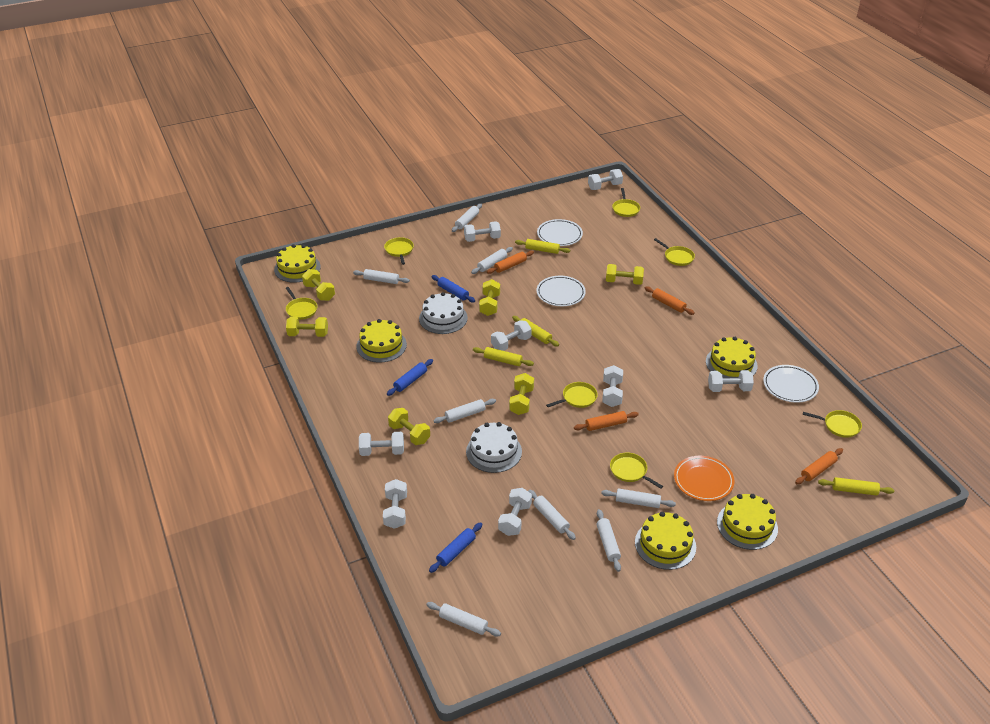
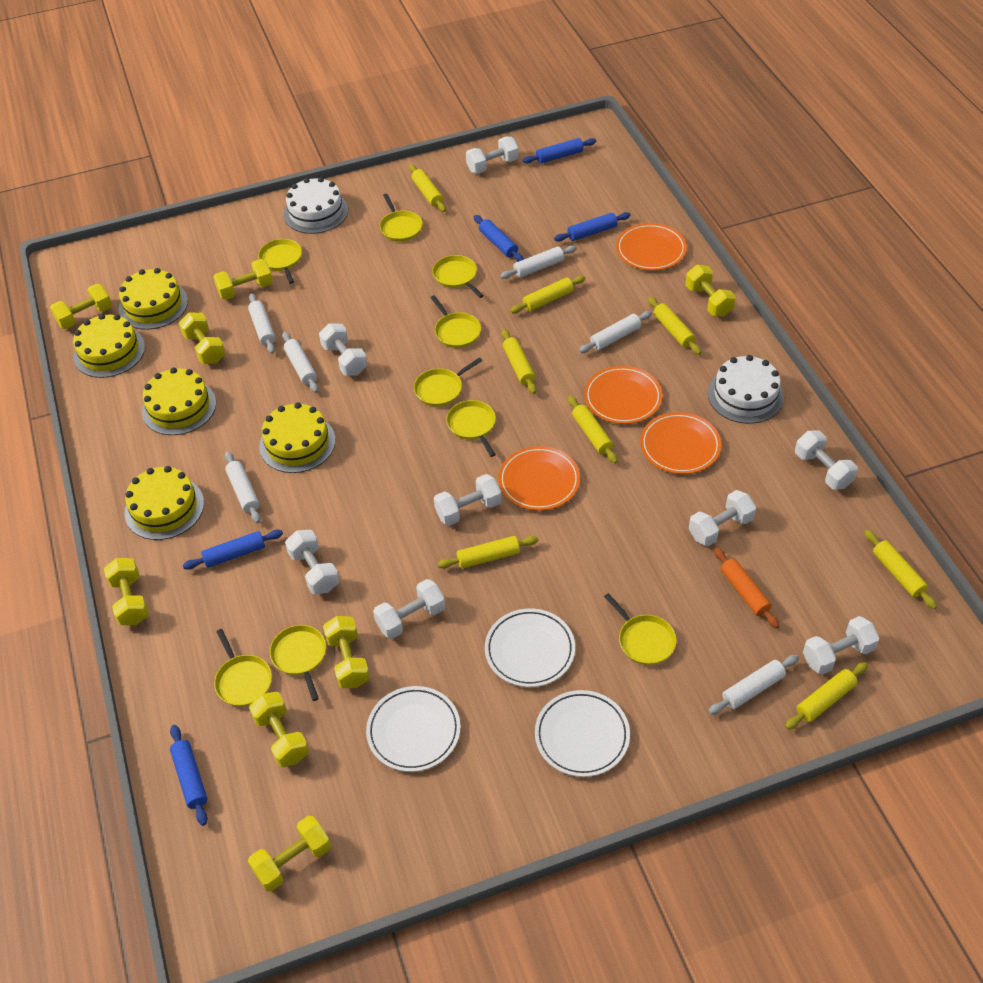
blue rolling pin: [387,359,433,396] [429,522,482,573] [432,275,475,303] = 3 -> [170,725,208,826] [183,530,283,570] [474,215,524,262] [523,138,596,164] [554,212,631,242] = 5
orange plate: [674,456,734,501] = 1 -> [498,446,580,511] [584,366,663,424] [616,223,687,271] [640,412,721,474] = 4
orange rolling pin: [487,251,534,274] [574,411,639,431] [645,286,695,315] [795,448,843,484] = 4 -> [714,547,779,628] = 1
white rolling pin: [353,269,410,284] [426,602,501,637] [433,399,496,423] [452,203,482,232] [471,247,513,274] [528,490,576,540] [597,509,621,572] [601,488,676,508] = 8 -> [225,451,261,523] [248,293,275,354] [282,332,319,393] [500,245,577,279] [579,311,652,353] [708,655,799,715] = 6
yellow dumbbell: [286,317,328,337] [302,269,335,301] [388,408,430,445] [479,279,500,316] [509,373,534,415] [606,264,644,285] = 6 -> [50,284,112,329] [104,558,149,625] [179,312,225,364] [213,259,273,300] [248,816,331,892] [249,692,309,767] [323,616,370,688] [686,265,736,317] = 8
yellow pan: [286,287,317,320] [384,237,414,265] [546,382,598,408] [610,453,663,489] [612,188,640,217] [654,238,695,266] [803,410,862,438] = 7 -> [214,629,272,707] [258,239,302,284] [270,625,326,701] [380,193,423,242] [414,357,482,406] [430,295,481,348] [432,255,484,298] [446,400,496,457] [604,593,677,665] = 9
yellow rolling pin: [473,347,534,366] [512,316,559,347] [515,239,570,254] [818,477,894,496] = 4 -> [409,164,446,212] [438,536,538,568] [502,329,537,394] [510,276,586,313] [568,396,618,464] [648,297,701,355] [785,662,868,730] [865,530,937,609] = 8

